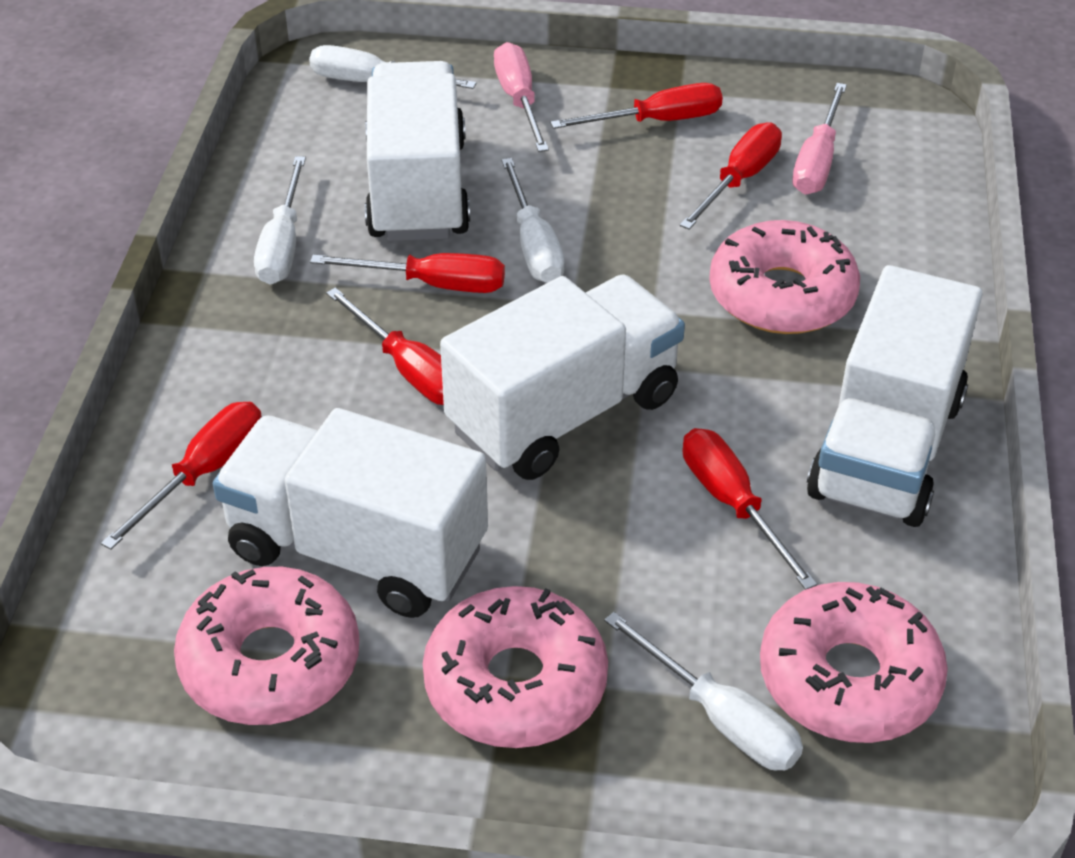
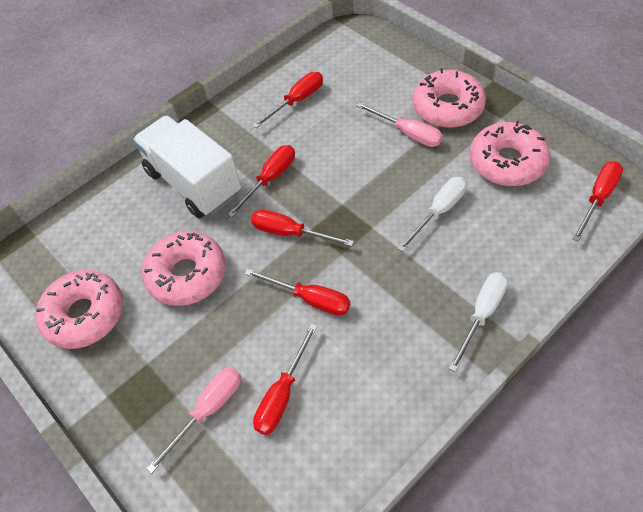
white screwdriver: [254,156,306,285] [309,45,476,89] [501,158,565,283] [604,612,803,771] = 4 -> [397,177,467,252] [449,272,508,372] = 2
white truck: [213,408,488,618] [365,61,470,241] [440,274,685,480] [807,265,983,527] = 4 -> [133,116,241,218] = 1

